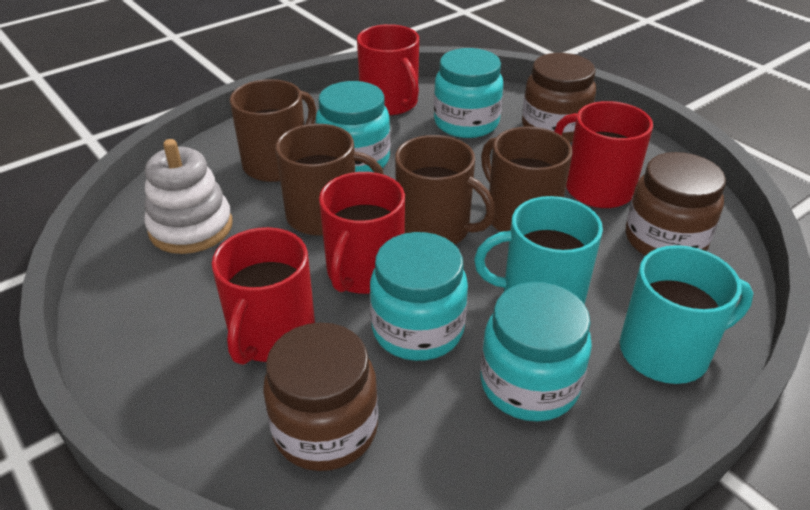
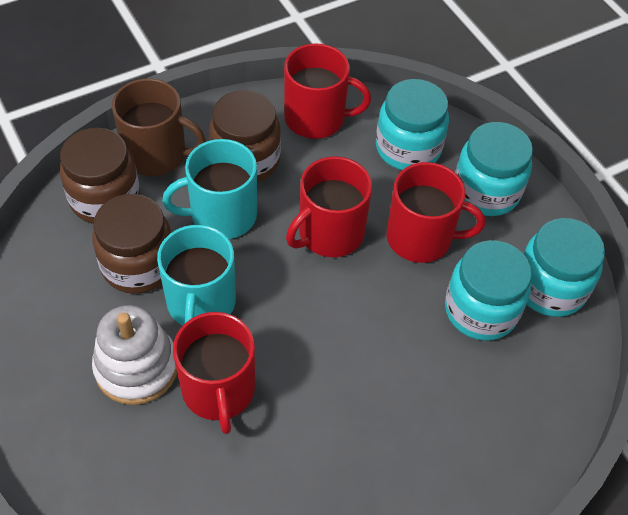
brown mug: [230,79,316,182] [276,124,384,236] [395,135,496,245] [481,127,572,232] = 4 -> [112,78,206,176] = 1

